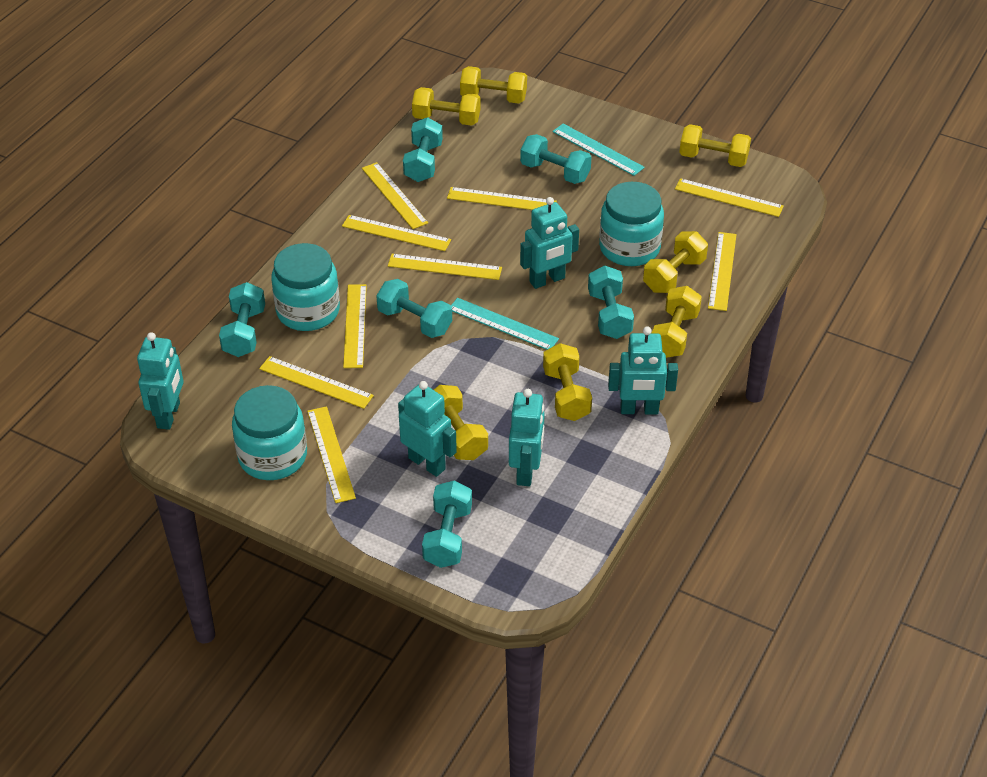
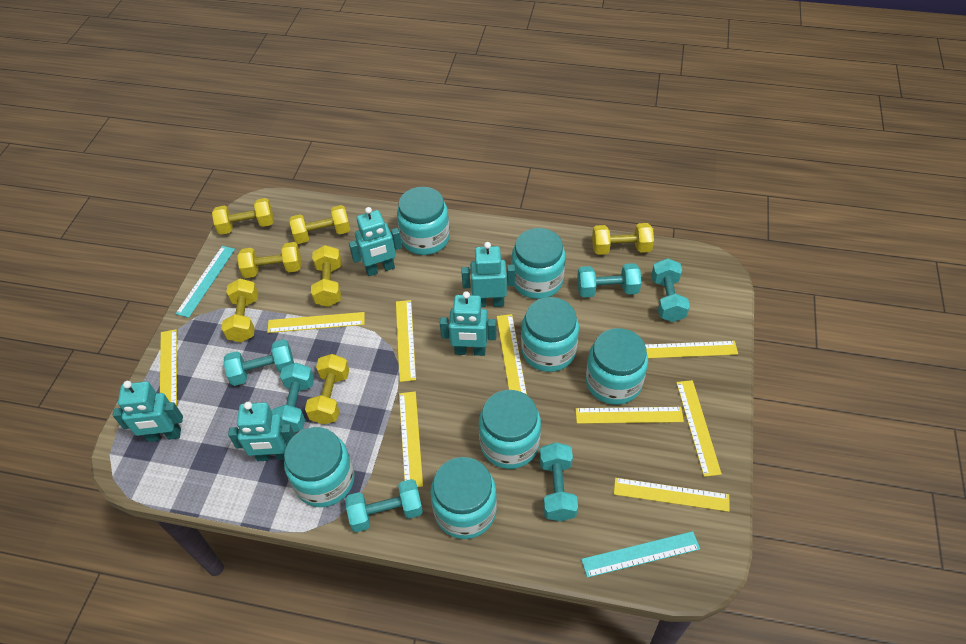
turquoise jar: [232,385,307,480] [271,243,340,331] [599,182,664,266] = 3 -> [284,427,355,507] [397,187,450,255] [430,457,497,539] [479,390,541,469] [512,228,565,299] [521,297,579,372] [586,328,648,405] = 7

